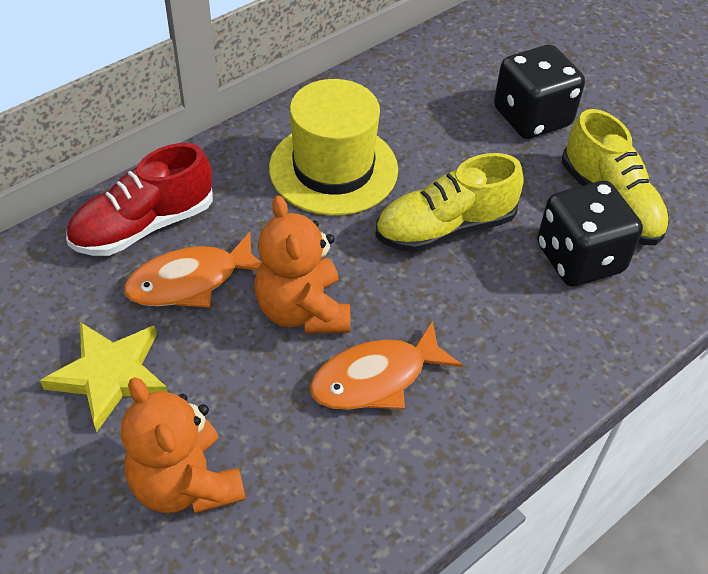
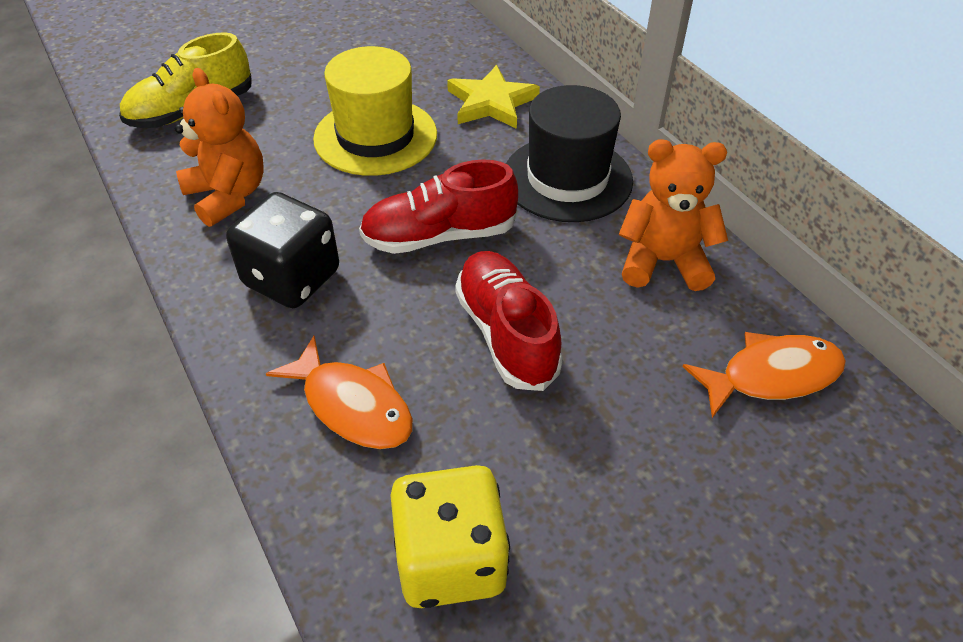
black dice: [494,45,585,139] [537,181,643,287] = 2 -> [226,192,339,308] = 1
black hat: none = 0 -> [506,85,633,222] = 1
red shoe: [66,143,213,256] = 1 -> [359,159,518,254] [455,251,563,391] = 2
yellow dice: none = 0 -> [390,465,510,608] = 1
yellow shoe: [375,153,524,253] [562,109,669,245] = 2 -> [119,32,251,128] = 1

